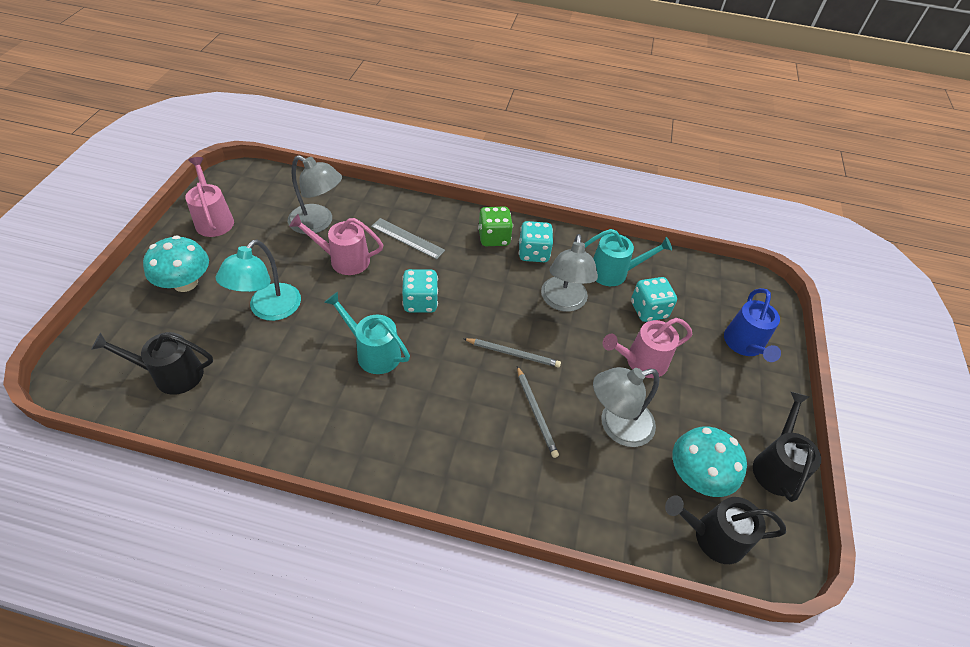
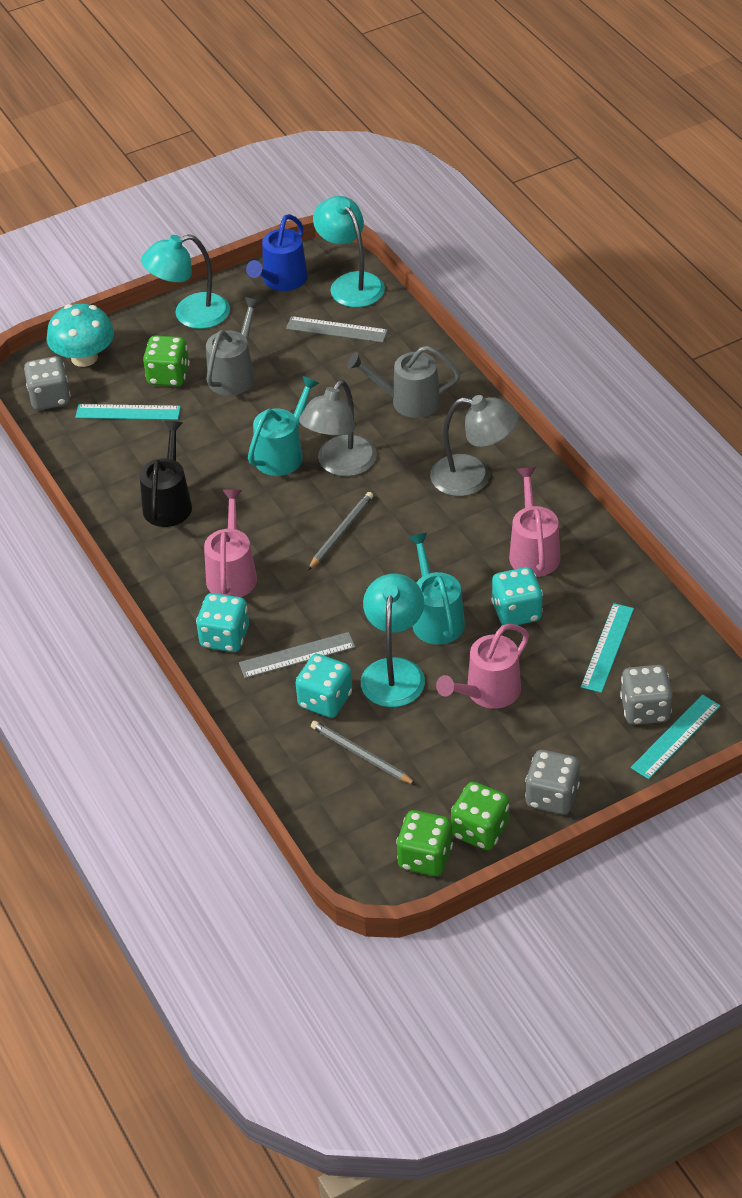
black watering can: [91,332,213,395] [665,495,786,564] [753,392,821,502] = 3 -> [140,421,192,527] = 1
green dice: [478,206,513,246] = 1 -> [143,335,190,387] [396,810,453,876] [451,782,509,850] = 3
grey dice: none = 0 -> [24,356,71,410] [525,750,580,814] [620,665,673,725] = 3
grey lamp: [288,155,342,234] [541,234,598,312] [593,367,659,447] = 3 -> [299,380,377,476] [430,395,518,496] = 2
grey ruler: [371,218,445,259] = 1 -> [239,632,355,678] [286,316,388,342] = 2
grey watering can: none = 0 -> [206,297,262,396] [347,346,460,418] = 2
turquoise lamp: [215,240,301,321] = 1 -> [141,234,230,329] [313,196,385,307] [361,574,425,707] = 3
turquoise mushroom: [143,235,209,292] [672,426,747,497] = 2 -> [47,304,114,367] = 1
turquoise ruler: none = 0 -> [75,404,181,420] [581,603,634,693] [631,695,721,779] = 3

